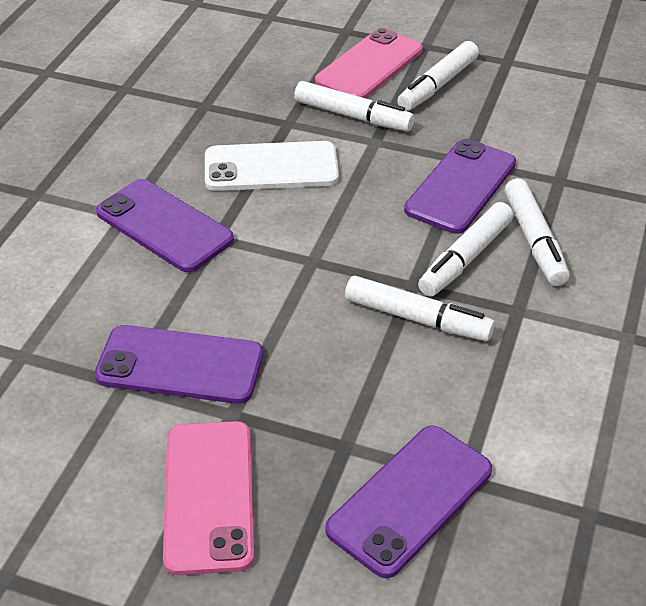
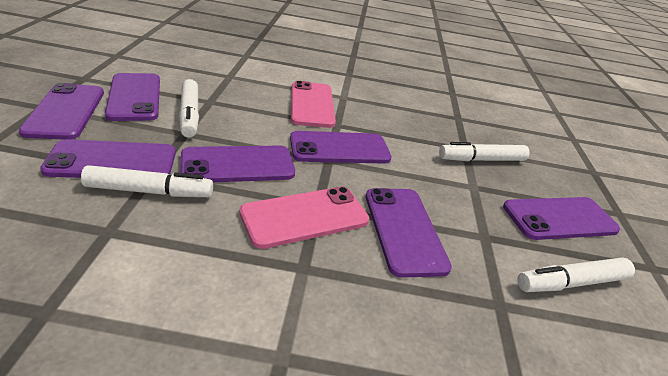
purple phone: [95,325,263,404] [96,179,234,272] [325,425,492,578] [404,139,516,234] = 4 -> [19,83,104,140] [40,139,176,178] [105,73,160,121] [180,146,295,182] [290,131,391,164] [366,188,452,278] [503,197,620,240] = 7
white marker: [294,81,414,131] [345,276,495,341] [397,41,479,111] [418,202,513,297] [504,178,570,286] = 5 -> [81,165,213,197] [179,79,199,138] [439,142,530,161] [517,257,635,292] = 4
white phone: [205,141,339,191] = 1 -> none = 0

